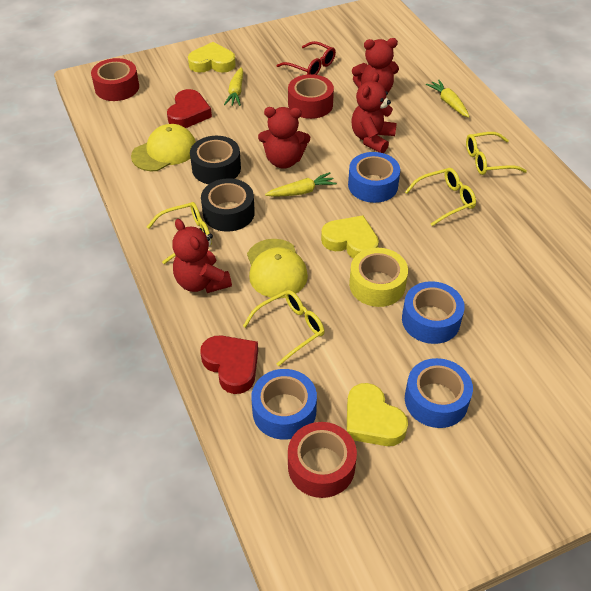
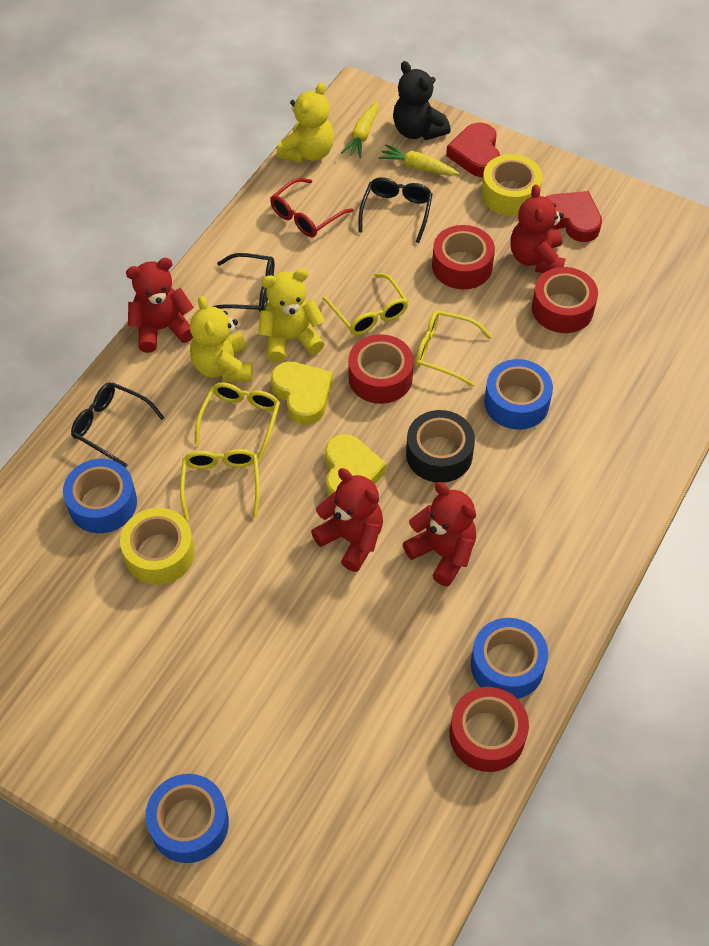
black glasses: none = 0 -> [71,382,164,468] [212,253,274,311] [358,177,433,243] = 3
black tape: [190,136,241,184] [201,179,255,231] = 2 -> [406,410,475,483] = 1
black teddy bear: none = 0 -> [393,61,451,140] = 1
red tape: [91,58,139,101] [288,74,334,119] [288,422,357,498] = 3 -> [348,334,414,404] [432,225,495,290] [449,687,529,772] [532,267,598,333] = 4
yellow cap: [131,124,196,171] [247,239,308,298] = 2 -> none = 0
yellow carrot: [224,67,243,106] [265,172,337,197] [426,80,470,117] = 3 -> [341,101,378,158] [378,144,459,176] = 2
yellow heart: [188,42,236,73] [321,215,379,258] [347,383,408,446] = 3 -> [271,361,333,425] [325,434,386,496] = 2
yellow tape: [349,248,408,307] = 1 -> [120,508,195,585] [481,154,543,216] = 2
yellow teddy bear: none = 0 -> [190,296,253,382] [258,269,325,362] [276,82,334,163] = 3

